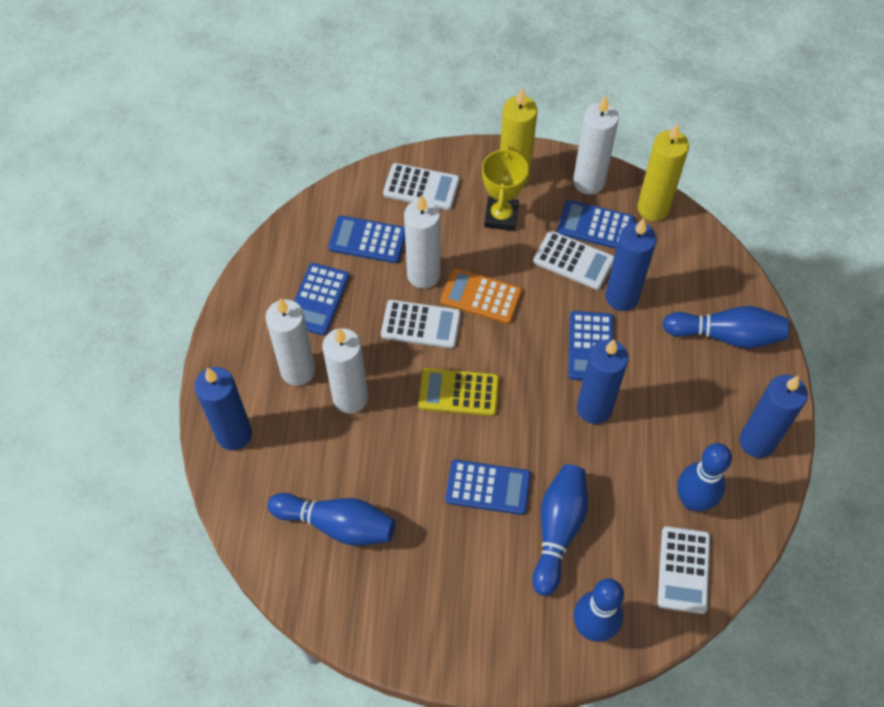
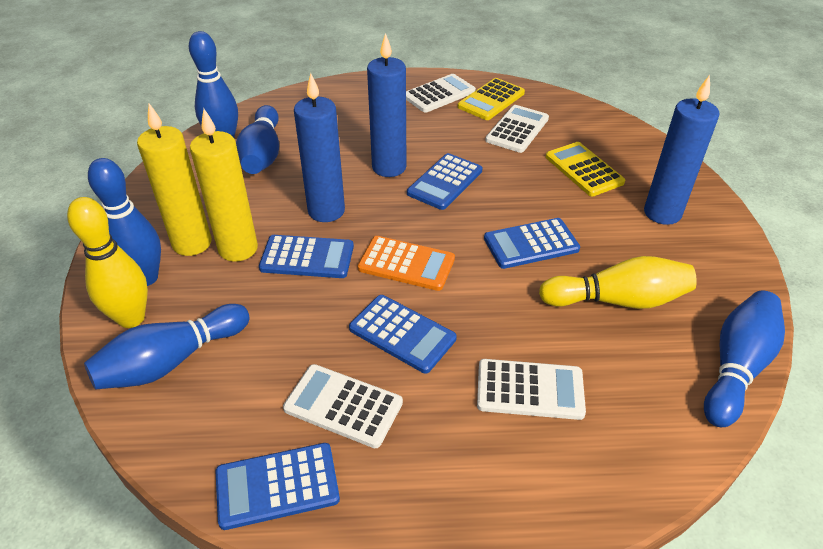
blue candle: [194,367,252,450] [577,339,629,424] [605,218,657,311] [739,375,808,458] = 4 -> [294,73,345,222] [367,33,407,177] [644,75,719,225] = 3
white candle: [265,298,315,386] [322,328,368,413] [404,195,441,289] [573,95,619,195] = 4 -> none = 0
yellow bowling pin: none = 0 -> [67,197,148,328] [539,256,697,309] = 2
yellow calculator: [418,368,499,416] = 1 -> [458,78,525,120] [546,142,625,196] = 2
yellow trophy: [482,146,528,231] = 1 -> none = 0

